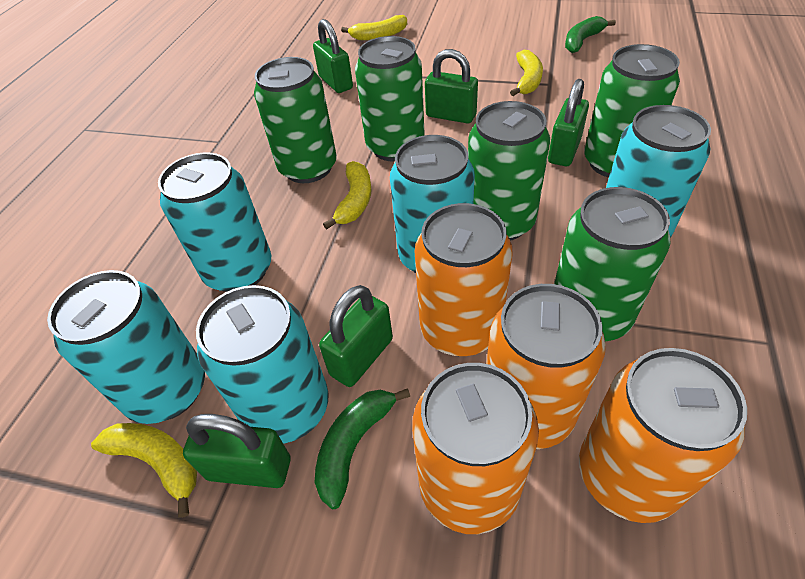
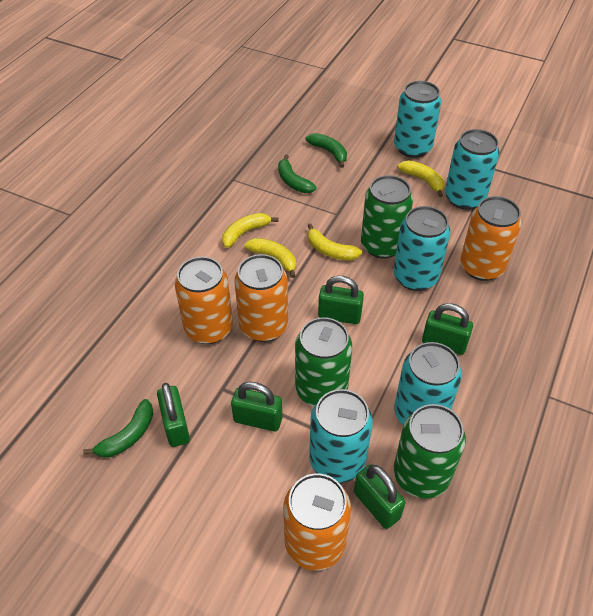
green banana: [314,388,410,509] [565,16,616,53] = 2 -> [83,399,153,458] [278,155,317,193] [306,133,347,168] = 3
green can: [254,57,337,183] [355,36,425,162] [468,101,550,241] [554,187,670,342] [584,44,680,178] = 5 -> [295,317,352,406] [361,175,413,259] [394,404,466,499] = 3

